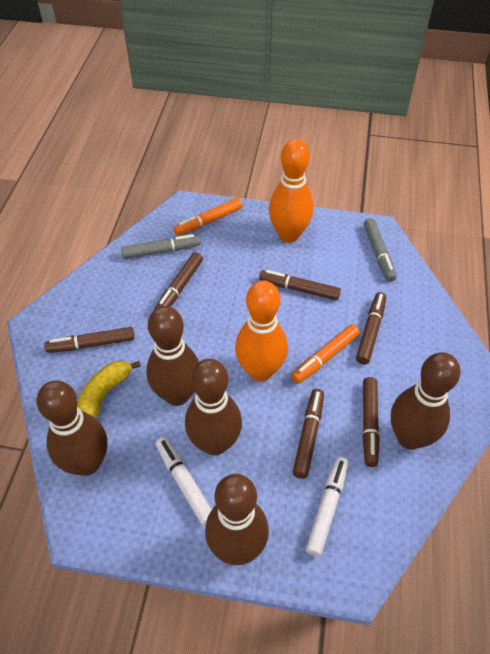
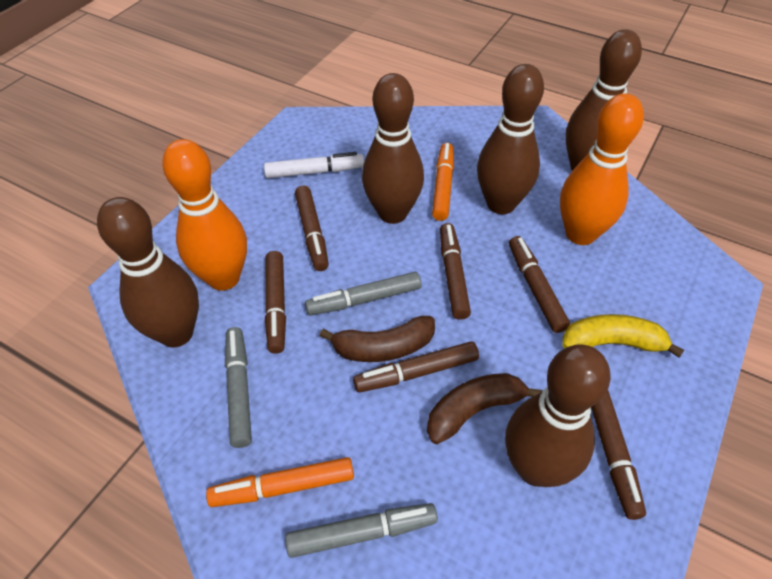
brown banana: none = 0 -> [320,316,435,362] [427,373,542,444] = 2
grey marker: [121,234,201,259] [364,218,397,282] = 2 -> [225,327,252,448] [285,503,438,558] [305,272,422,315] = 3
white marker: [155,437,212,526] [306,457,348,557] = 2 -> [264,152,364,178] = 1

